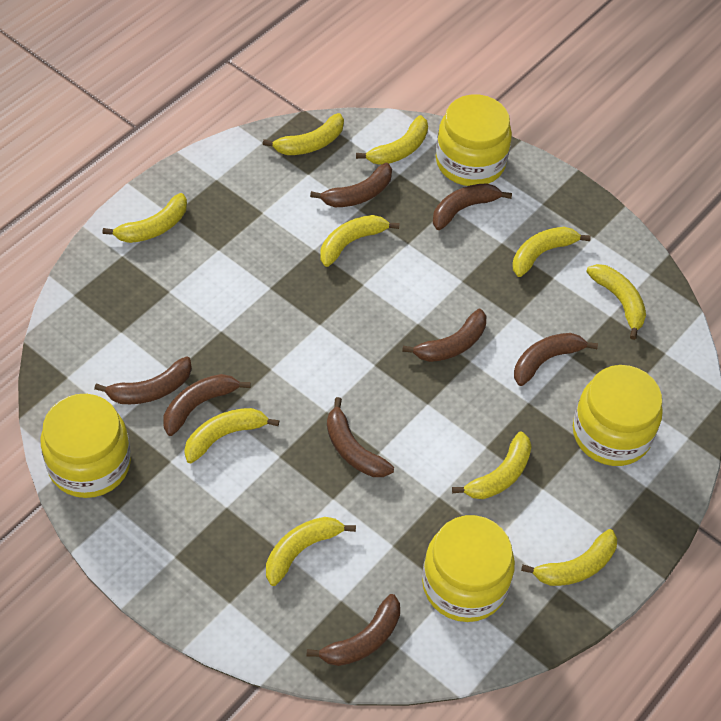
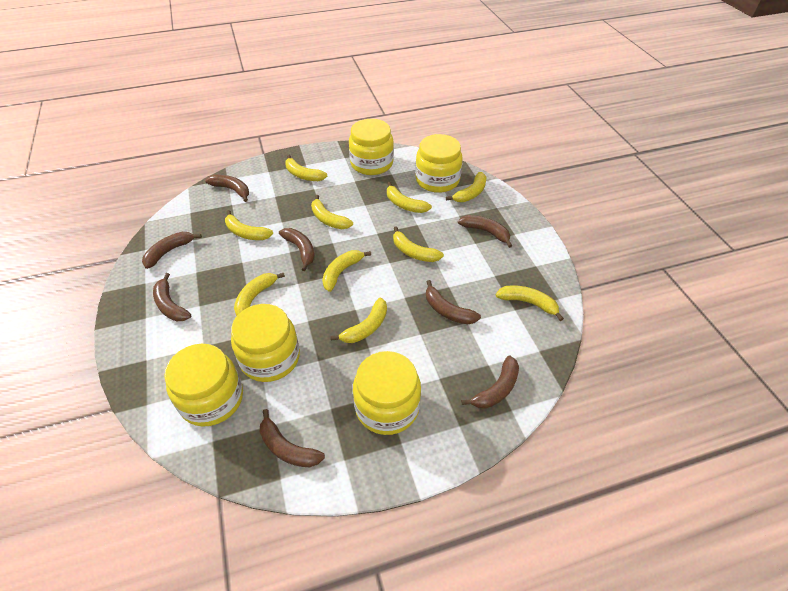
yellow jar: [41,394,131,498] [422,515,515,622] [436,94,512,186] [573,365,663,466] = 4 -> [164,344,243,427] [231,304,300,382] [349,119,394,175] [353,351,421,435] [415,134,462,193] = 5

